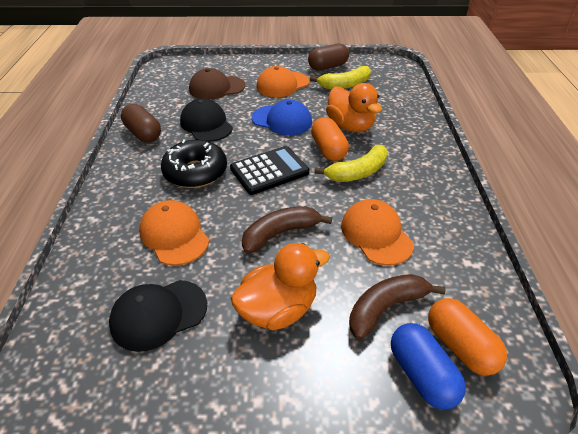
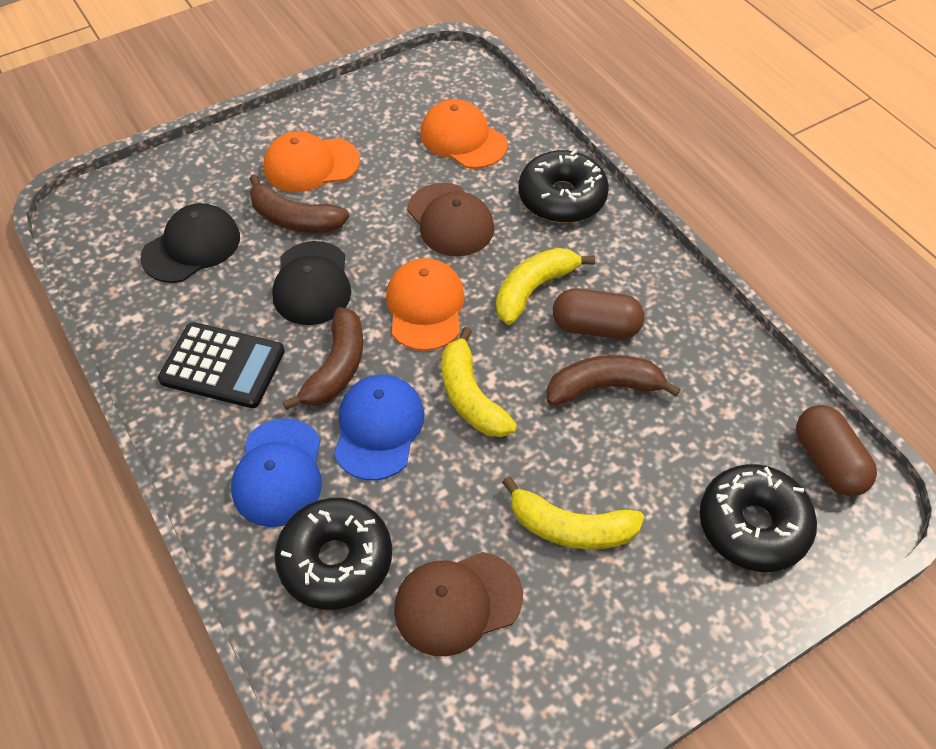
black donut: [161,139,227,188] = 1 -> [274,498,392,610] [518,149,609,223] [700,464,817,572] = 3
blue cap: [252,100,312,135] = 1 -> [231,418,322,527] [334,375,424,480] = 2
blue capsule: [391,323,466,410] = 1 -> none = 0
brown banana: [242,206,332,254] [349,274,446,340] = 2 -> [249,174,350,233] [283,307,363,410] [547,355,681,406] = 3
brown cap: [189,68,245,100] = 1 -> [394,552,523,656] [407,183,494,257] = 2
orange capsule: [311,117,349,161] [428,298,507,376] = 2 -> none = 0
orange duck: [231,243,330,330] [326,83,382,132] = 2 -> none = 0
yellow banana: [310,66,371,90] [315,145,388,182] = 2 -> [442,327,517,437] [496,248,595,325] [502,477,644,549] = 3

